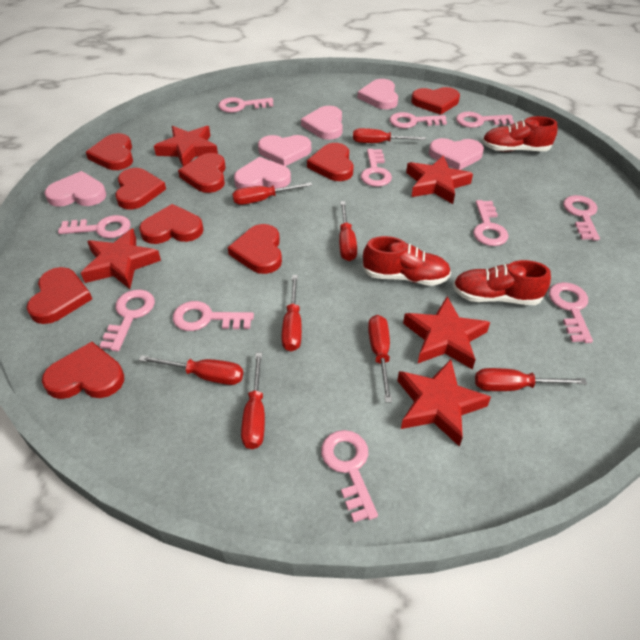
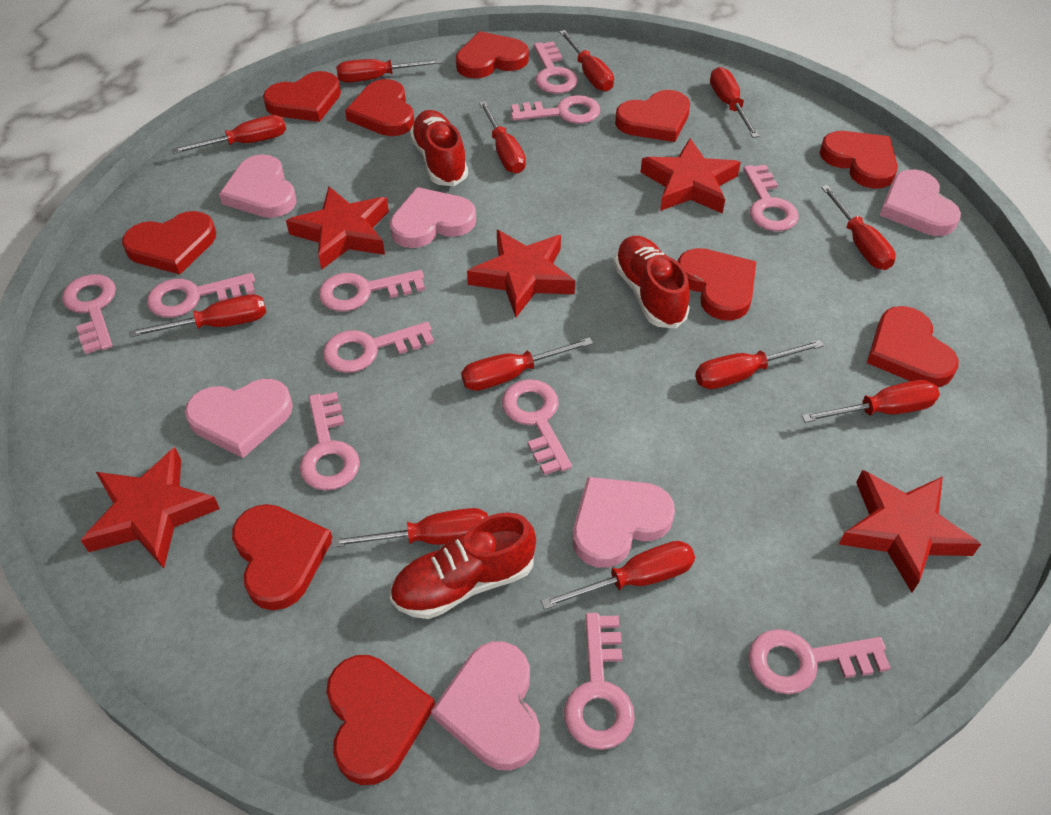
red heart: [27,267,92,324] [42,342,124,399] [86,133,133,170] [115,168,166,210] [139,204,203,244] [178,153,226,193] [228,224,282,274] [307,143,354,181] [411,87,460,115] = 9 -> [122,211,216,274] [232,504,333,610] [263,71,341,122] [326,655,435,785] [345,79,414,136] [456,31,529,78] [615,90,690,142] [678,248,756,321] [820,131,898,189] [867,306,959,387] = 10
red screwdriver: [139,355,243,385] [232,182,312,205] [241,353,265,449] [282,275,302,351] [339,201,357,261] [353,128,426,143] [368,315,392,403] [475,368,587,391] = 8 -> [129,294,266,337] [172,115,286,154] [331,508,488,548] [336,59,442,83] [461,337,593,391] [479,101,526,173] [541,541,695,610] [559,30,614,92] [695,340,824,389] [710,67,759,138] [801,380,940,423] [821,185,896,270] = 12

